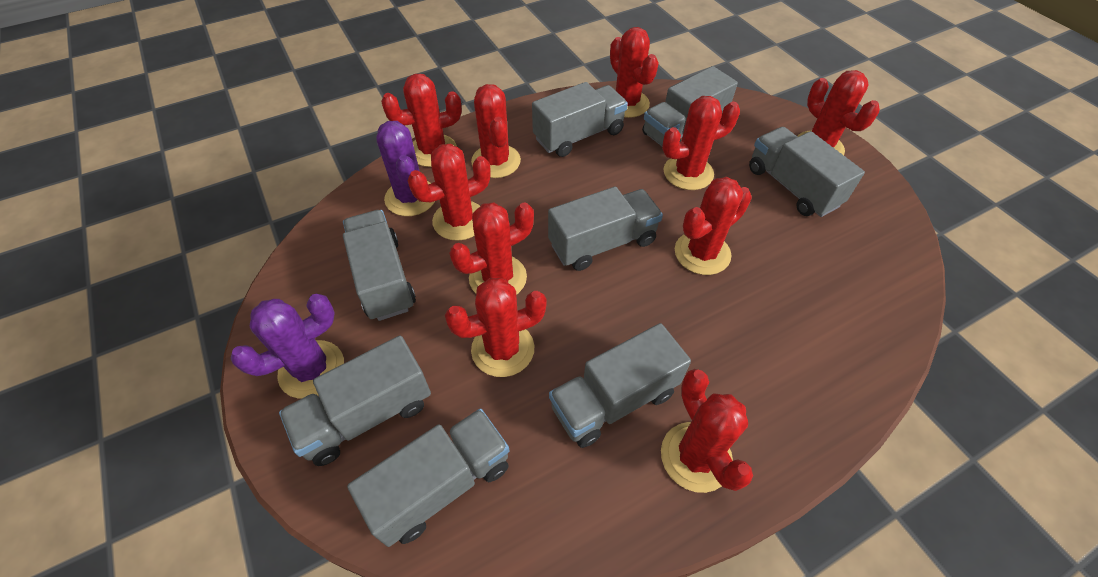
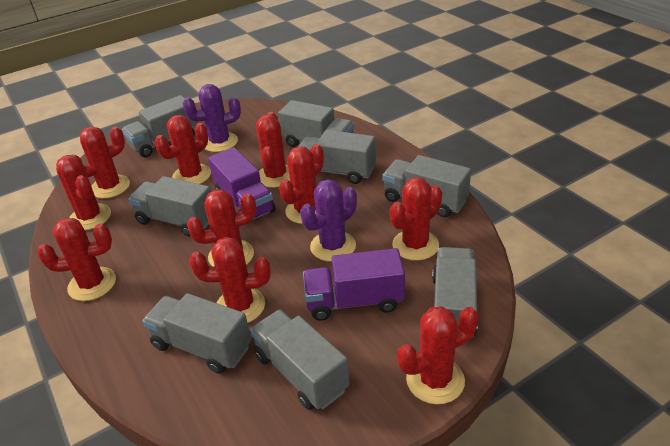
purple truck: none = 0 -> [208,147,276,224] [303,248,405,321] = 2

